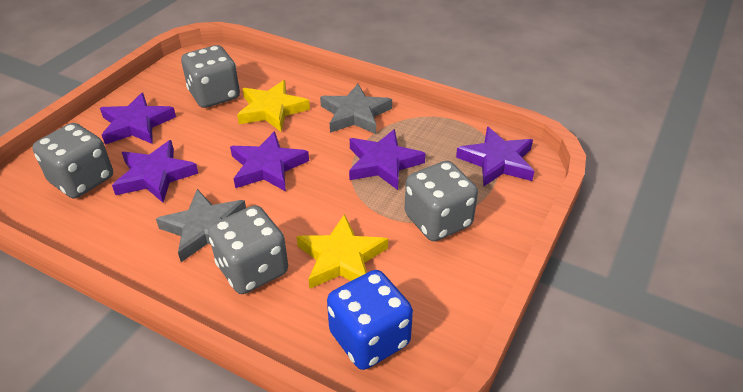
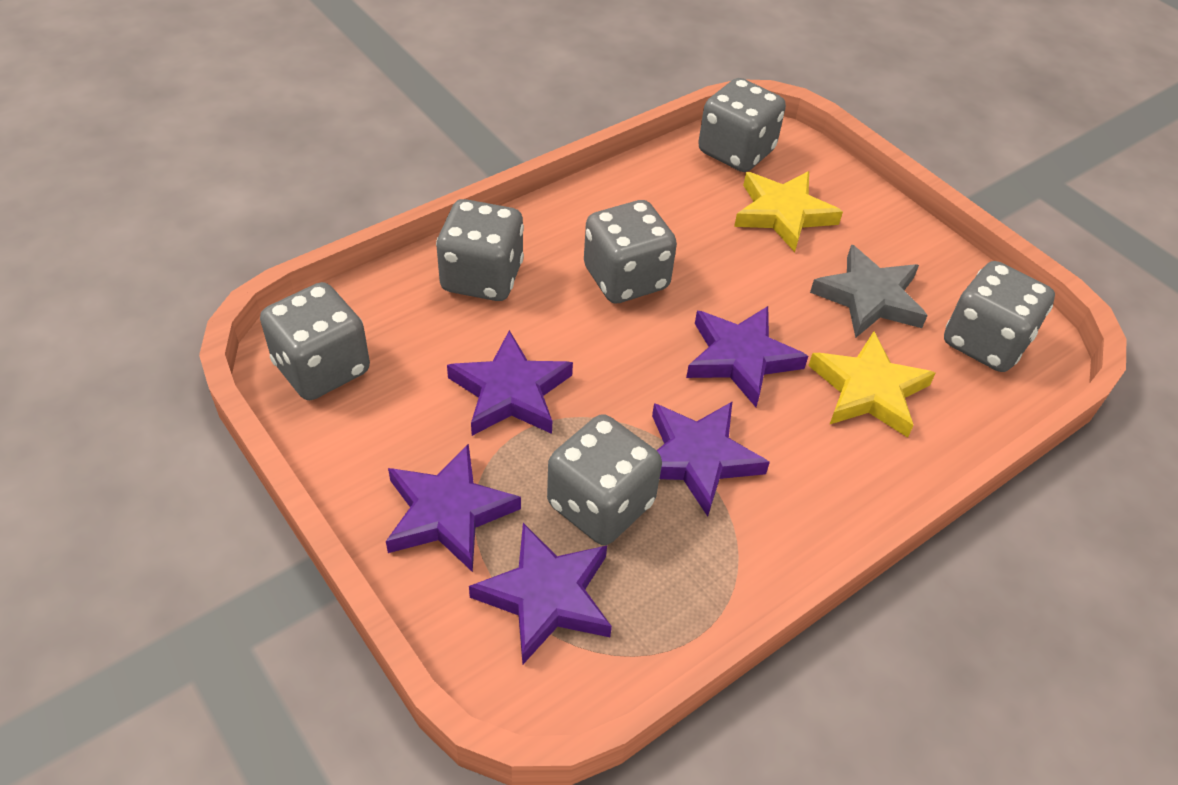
blue dice: [327,270,413,370] = 1 -> none = 0
grey dice: [32,123,113,198] [181,45,240,108] [208,205,288,294] [405,161,478,241] = 4 -> [260,282,370,400] [436,199,524,301] [547,414,662,545] [584,200,677,304] [698,78,786,172] [944,261,1055,372] = 6
grey star: [156,189,246,262] [320,84,392,134] = 2 -> [810,244,928,338] = 1

